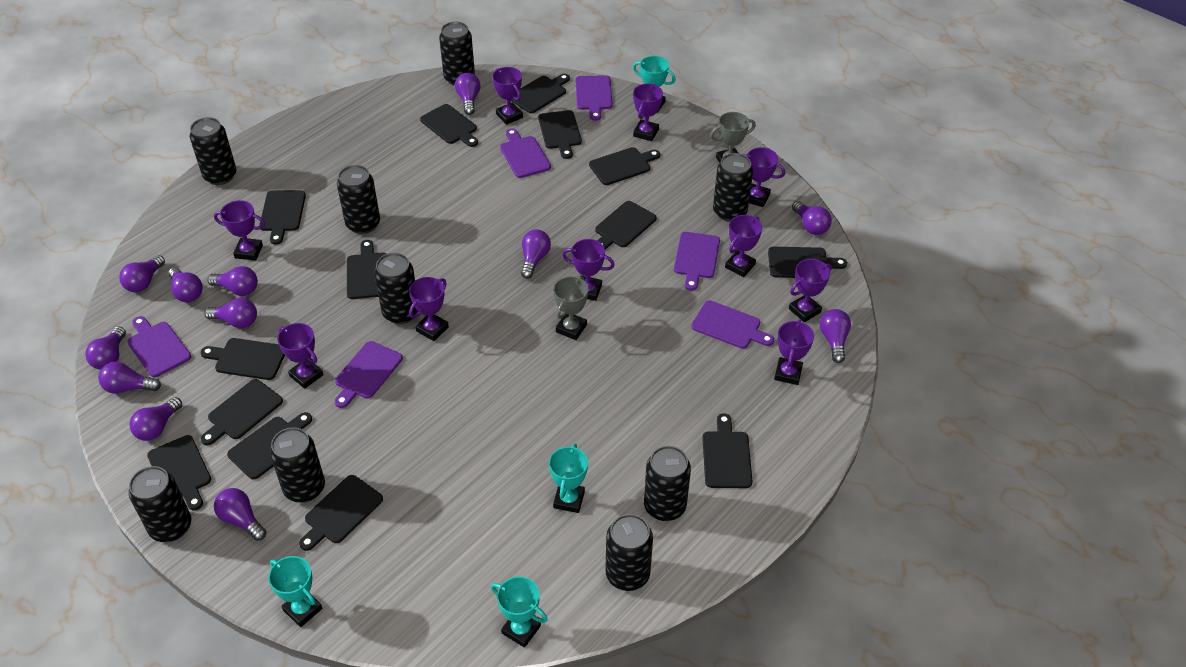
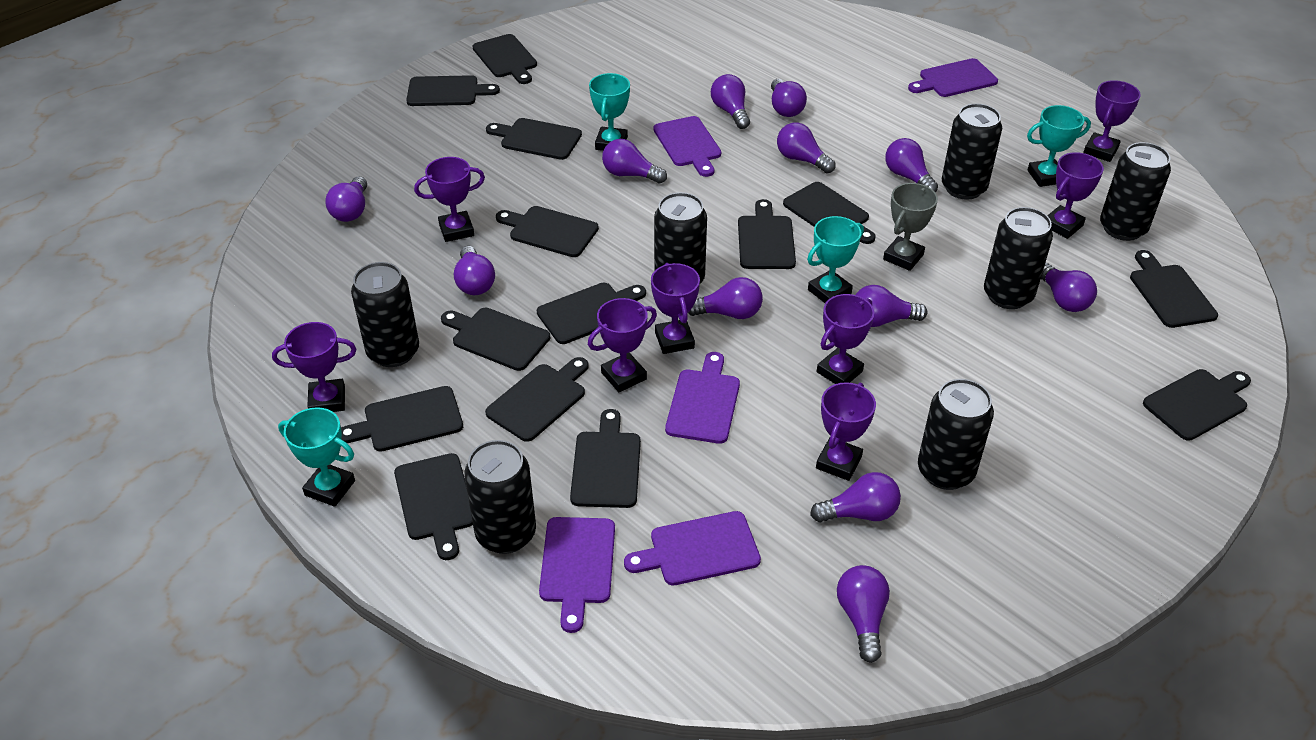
black can: [129,466,191,542] [190,117,236,185] [270,427,325,503] [337,165,380,234] [374,253,418,324] [439,22,475,86] [605,514,653,591] [644,446,691,521] [713,153,753,222] = 9 -> [351,262,419,367] [464,440,536,554] [654,192,707,284] [918,379,994,490] [942,103,1002,200] [984,207,1053,309] [1100,142,1171,241] = 7
grey trophy: [553,276,588,340] [710,112,756,163] = 2 -> [883,183,938,271] = 1
purple cutting board: [127,316,191,377] [335,341,403,408] [500,128,551,178] [576,75,613,121] [674,232,720,291] [691,300,774,349] = 6 -> [539,517,615,633] [624,511,761,585] [653,116,721,177] [665,352,740,444] [908,58,998,97] = 5
purple trophy: [214,200,265,261] [277,323,323,389] [409,277,449,341] [492,67,523,125] [562,239,615,301] [633,84,663,141] [725,215,762,277] [743,147,785,207] [774,320,814,385] [789,259,832,322] = 10 -> [272,322,356,412] [414,157,485,242] [588,298,657,392] [651,263,700,354] [816,382,876,481] [817,294,874,384] [1047,152,1104,239] [1083,80,1141,162] = 8

